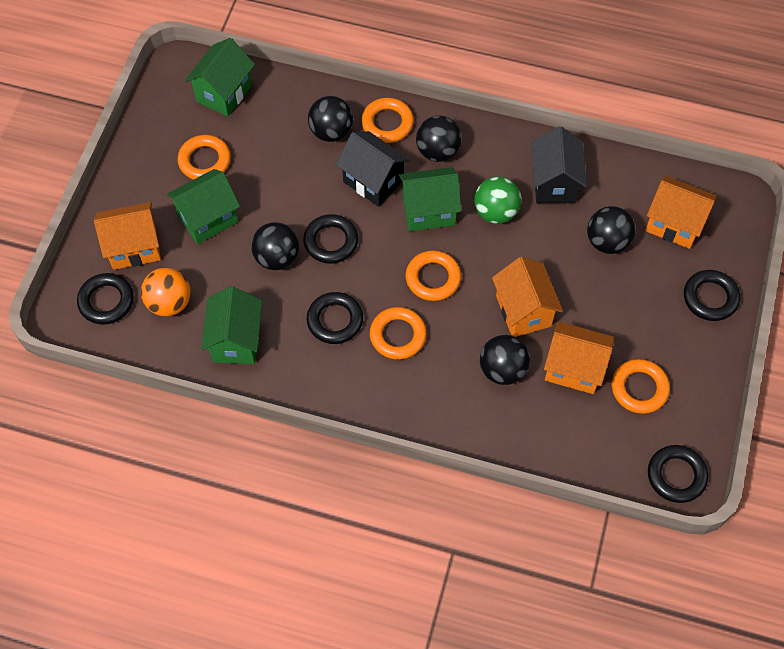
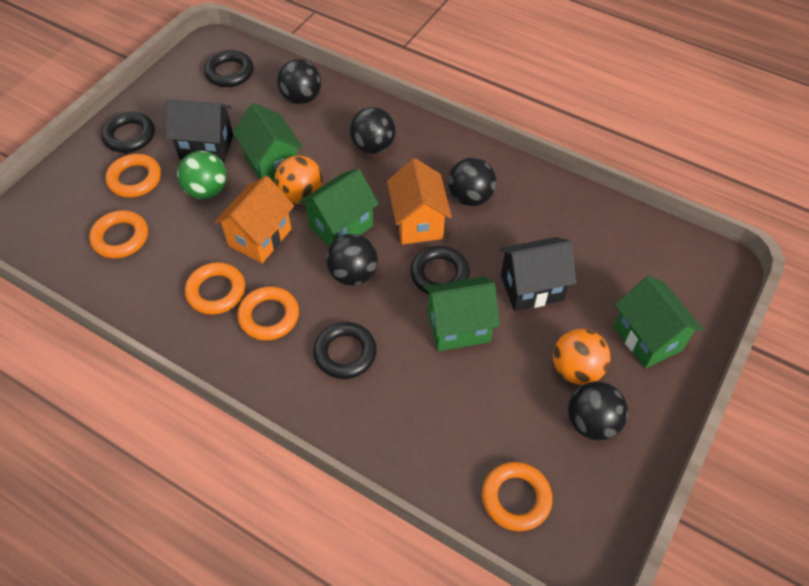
black ring: [77,273,133,325] [303,214,358,264] [306,292,363,344] [648,445,708,503] [684,270,740,321] = 5 -> [101,112,155,153] [204,50,254,87] [313,322,377,379] [410,246,470,294] = 4
orange ball: [141,268,190,316] = 1 -> [275,156,323,204] [553,329,610,385] = 2
orange house: [94,202,161,270] [492,257,563,337] [544,321,614,394] [645,176,717,249] = 4 -> [214,176,294,263] [387,158,452,244] = 2

